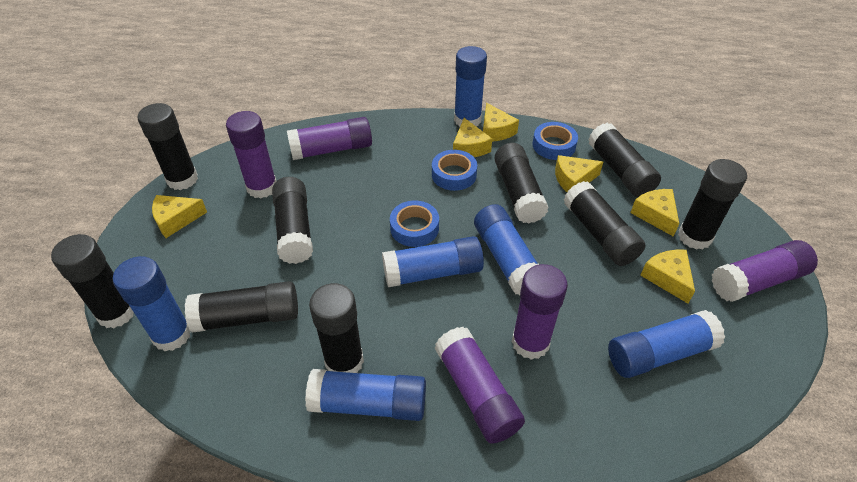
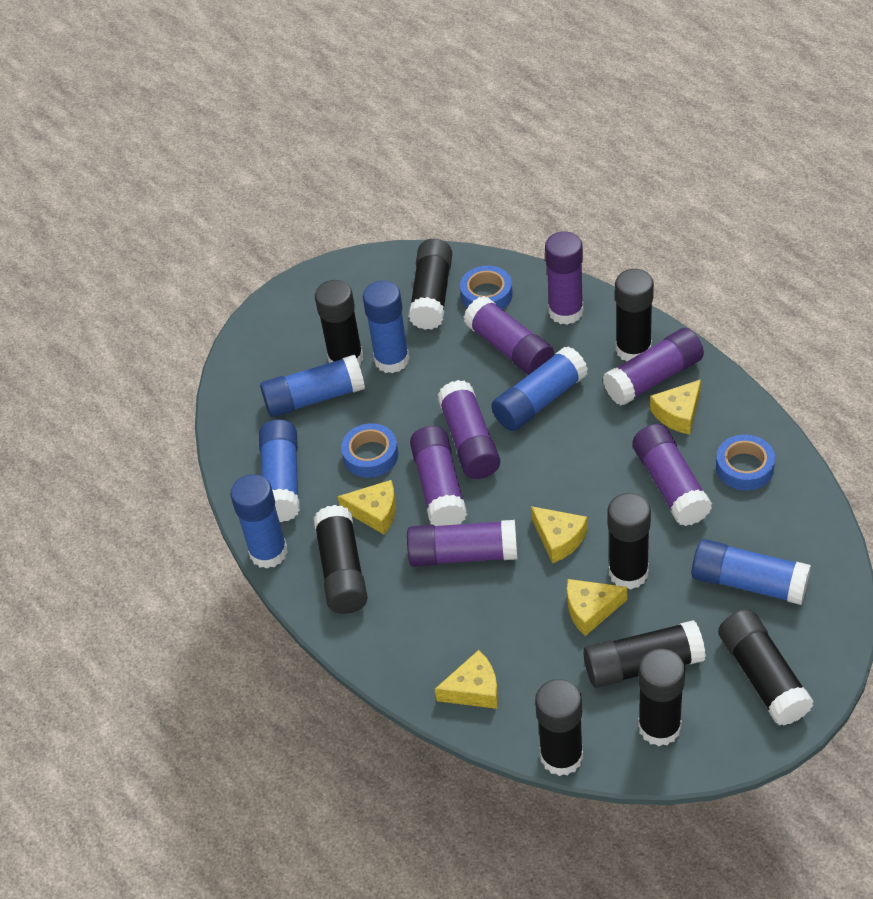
purple glue stick: [226,111,276,198] [287,117,372,160] [435,327,525,444] [512,264,568,360] [711,240,818,302] = 5 -> [407,520,518,567] [410,426,467,526] [437,380,500,479] [464,296,554,375] [545,231,584,325] [603,328,704,406] [633,424,712,526] = 7
yellow cheese: [152,195,207,238] [453,118,492,157] [483,103,519,142] [555,155,603,192] [630,189,679,237] [640,250,695,303] = 6 -> [337,480,396,535] [435,650,498,709] [531,506,588,563] [567,579,627,636] [650,380,701,435] = 5

